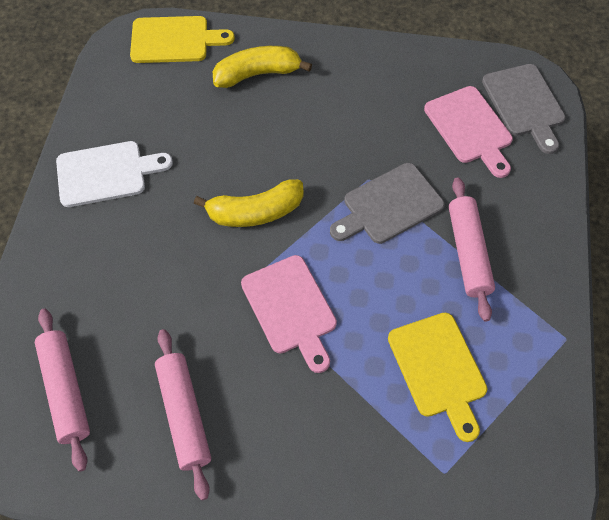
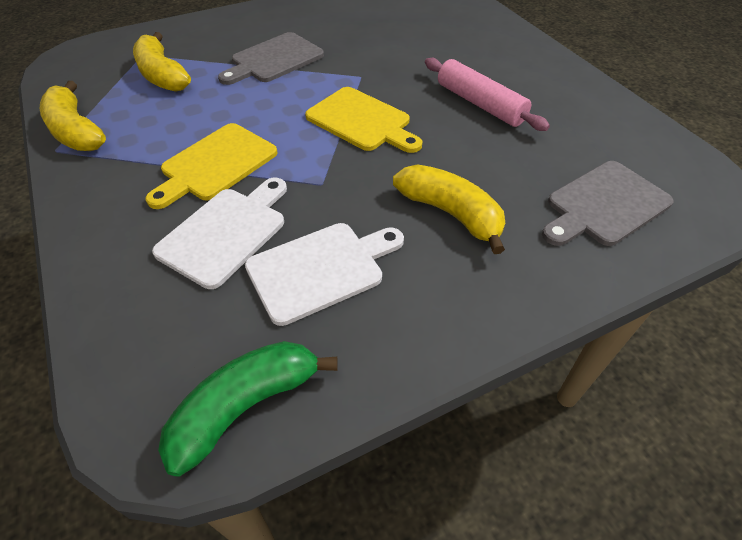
green banana: none = 0 -> [158,341,338,477] = 1
pink cutting board: [241,255,337,373] [424,86,513,178] = 2 -> none = 0
pink rolling pin: [35,309,90,472] [155,329,211,500] [449,177,495,322] = 3 -> [425,58,550,131] = 1
white cutting board: [56,141,173,207] = 1 -> [152,178,287,289] [245,223,404,326] = 2
yellow banana: [194,179,304,227] [213,46,312,88] = 2 -> [40,81,106,151] [133,32,191,92] [393,164,505,254] = 3

